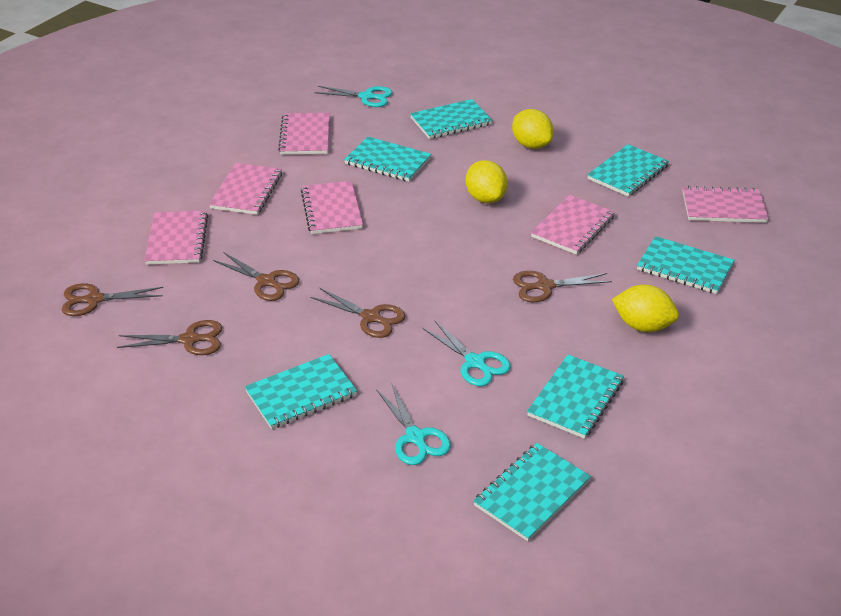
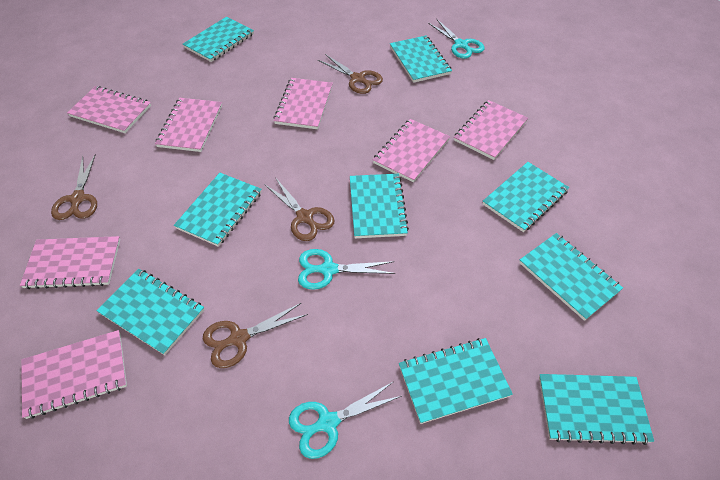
brown scissors: [62,284,163,316] [117,320,222,355] [213,252,299,301] [311,288,406,338] [513,271,612,302] = 5 -> [51,154,97,220] [203,303,308,368] [264,177,334,241] [318,54,383,94] = 4
pink notebook: [144,211,208,265] [209,163,282,215] [278,113,330,155] [301,181,363,234] [531,195,615,255] [682,186,769,223] = 6 -> [20,236,120,289] [21,330,127,419] [67,86,151,133] [155,98,222,152] [274,78,333,129] [373,119,450,182] [454,100,528,160] = 7
turquoise notebook: [245,354,357,429] [344,137,431,182] [410,99,493,139] [473,443,591,541] [527,355,624,439] [587,144,669,197] [637,236,734,294] = 7 -> [96,269,204,355] [174,173,261,247] [183,17,254,62] [350,174,409,238] [390,36,452,83] [399,338,513,424] [483,162,569,232] [519,233,623,321] [539,374,654,445] = 9
yellow lemon: [466,160,508,203] [512,109,554,149] [612,285,679,332] = 3 -> none = 0

